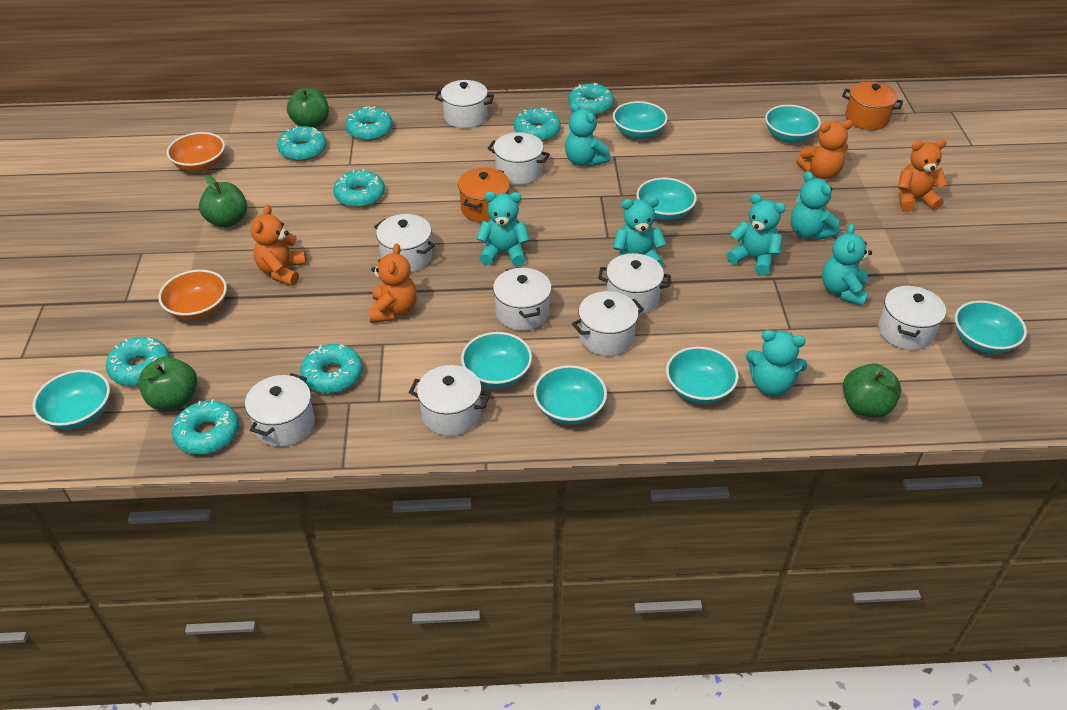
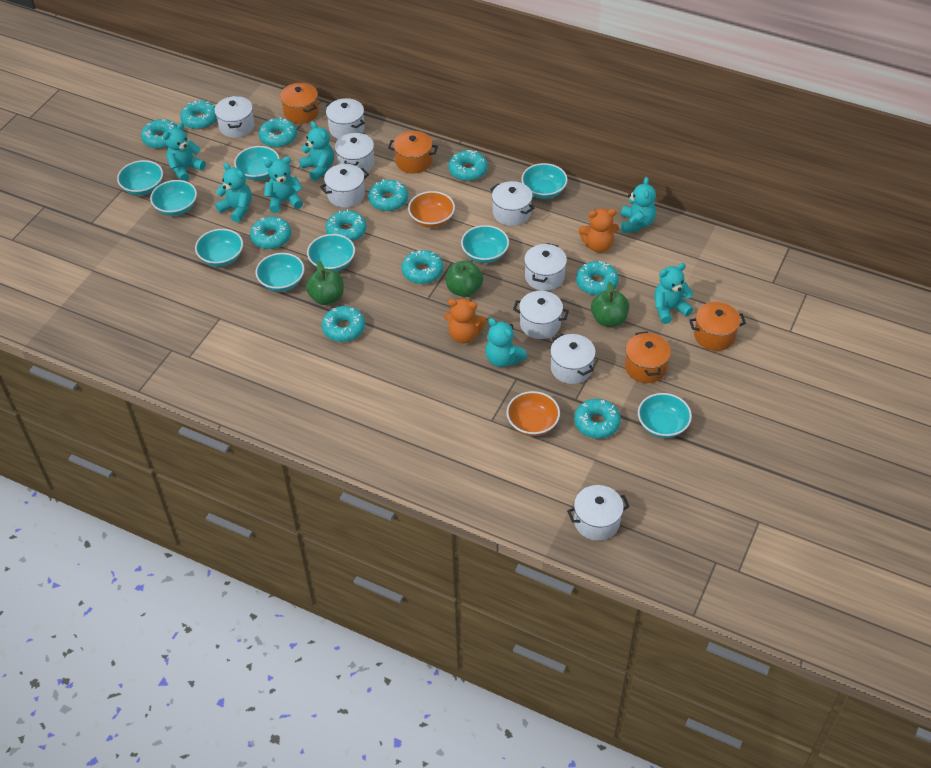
green apple: [138,357,197,410] [199,175,247,228] [287,88,329,128] [843,363,901,418] = 4 -> [306,261,344,305] [446,260,483,297] [591,282,629,327] = 3
orange pot: [458,168,510,223] [842,82,903,130] = 2 -> [280,83,319,124] [388,131,438,174] [625,331,671,383] [689,302,746,351] = 4
orange teddy bear: [251,205,307,286] [368,244,417,323] [796,120,853,179] [898,139,948,212] = 4 -> [444,298,486,344] [579,208,619,253] = 2
turquoise bowl: [32,370,110,429] [461,332,532,388] [534,365,607,425] [613,101,668,139] [636,178,697,221] [666,346,739,404] [765,105,821,143] [955,301,1027,354] = 8 -> [117,160,163,195] [150,180,197,216] [195,229,243,267] [234,146,280,180] [256,253,304,292] [307,234,355,271] [461,225,509,263] [521,163,568,199] [638,393,692,438] = 9
turquoise donut: [106,337,170,386] [172,399,239,455] [277,126,326,161] [300,344,363,393] [333,169,385,208] [345,106,393,141] [514,108,561,142] [568,83,614,115] = 8 -> [141,119,177,149] [180,101,217,130] [250,217,291,249] [259,117,297,148] [322,306,365,342] [326,209,367,242] [368,179,408,211] [401,250,444,284] [449,150,488,181] [574,399,621,438] [576,261,619,295] = 11

